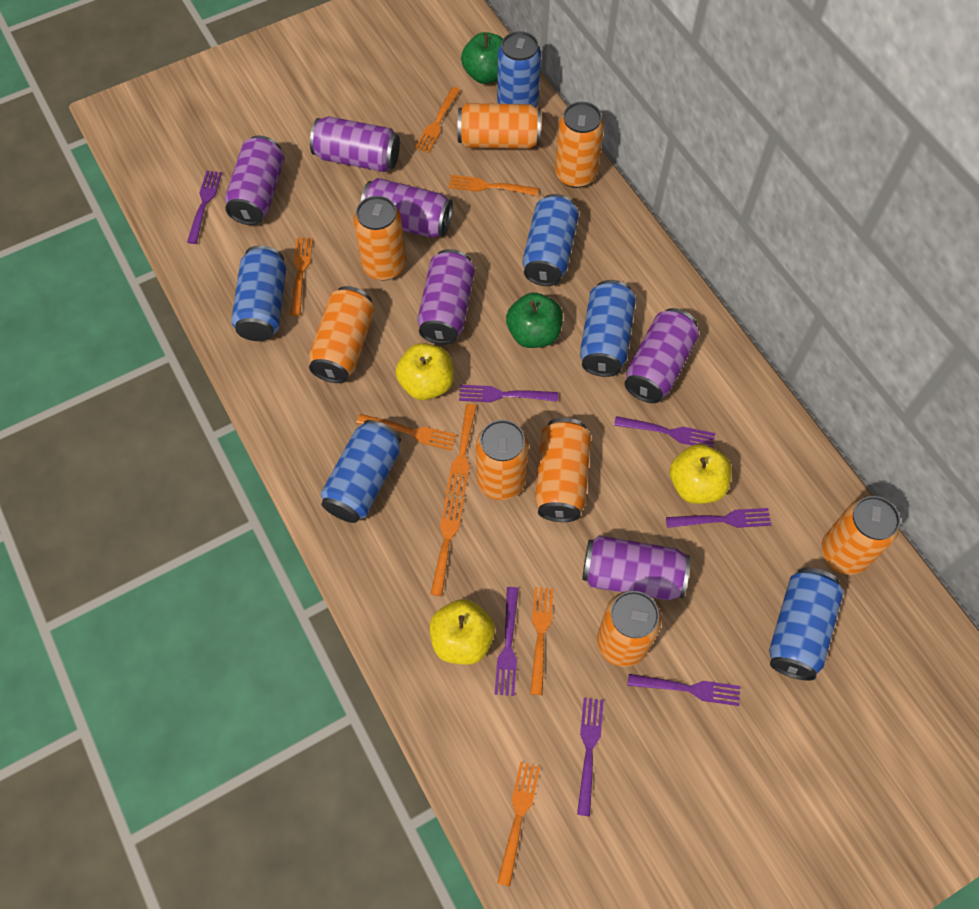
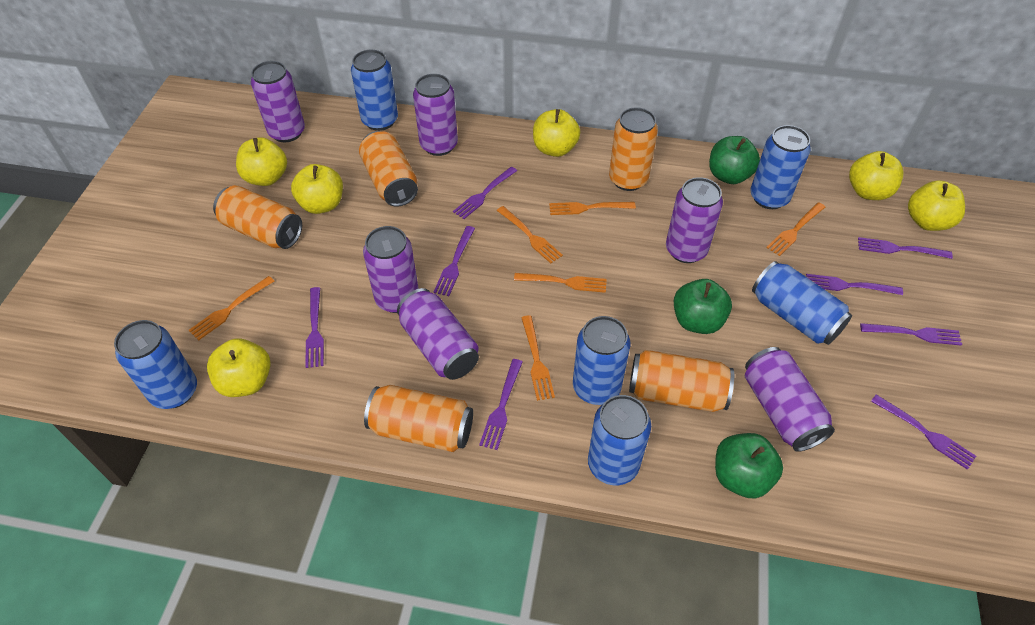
green apple: [461,32,503,84] [506,293,563,348] = 2 -> [674,279,732,334] [709,136,760,184] [715,433,783,498] = 3
orange can: [309,286,375,383] [354,196,406,281] [458,103,541,149] [476,420,529,500] [535,418,591,522] [555,102,604,188] [597,591,662,667] [821,496,900,575] = 8 -> [213,185,302,249] [359,131,418,207] [364,385,473,452] [609,107,658,191] [629,350,734,412] = 5
orange fork: [290,238,313,316] [357,414,456,451] [415,87,460,153] [431,496,464,596] [446,404,477,497] [449,175,538,196] [497,762,540,887] [530,587,553,695] = 8 -> [188,276,274,340] [497,206,563,263] [514,273,607,293] [521,315,555,401] [549,202,636,215] [766,202,825,256] = 6
purple fork: [187,171,222,244] [459,385,558,402] [495,587,519,696] [577,697,604,816] [614,416,715,448] [628,674,740,706] [666,508,771,528] = 7 -> [305,287,324,368] [434,226,475,296] [453,167,517,219] [479,359,523,450] [806,274,903,295] [858,237,953,259] [860,323,962,346] [871,394,976,470] = 8
yellow apple: [395,343,454,400] [430,599,495,665] [670,444,732,504] = 3 -> [207,338,271,397] [236,137,287,186] [291,164,343,214] [533,109,580,157] [849,151,903,200] [908,180,965,231] = 6

